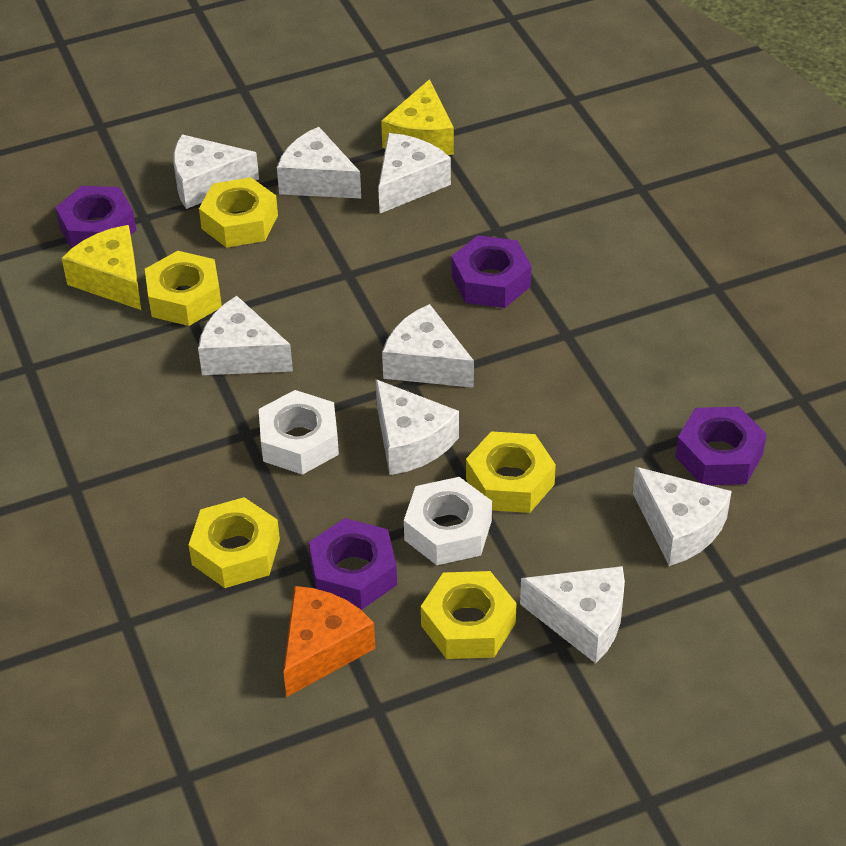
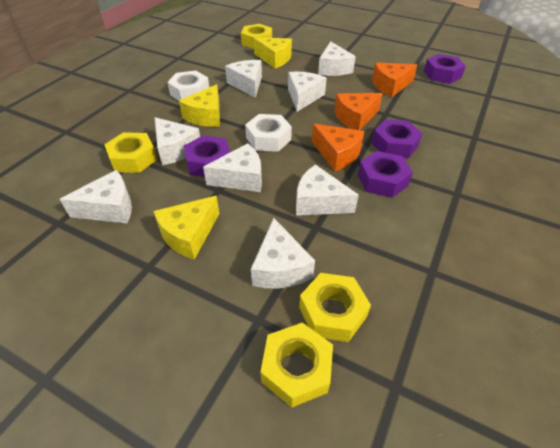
orange cheese: [283,586,375,697] = 1 -> [312,124,365,171] [334,93,383,130] [372,62,417,97] = 3
yellow cheese: [62,225,141,310] [381,79,454,155] = 2 -> [153,196,219,260] [179,84,220,127] [254,38,292,68] = 3
yellow nut: [145,251,222,326] [189,497,280,588] [199,177,278,248] [421,571,517,659] [466,431,556,513] = 5 -> [104,132,157,173] [241,24,272,49] [261,323,333,408] [299,273,371,342] = 4

